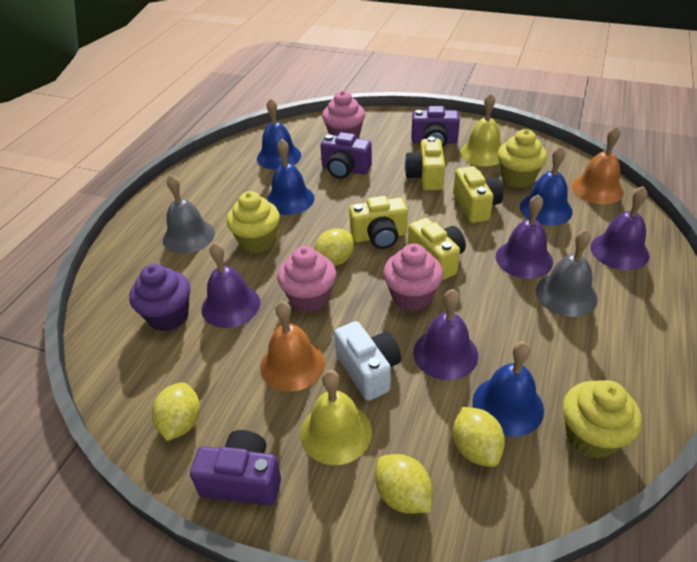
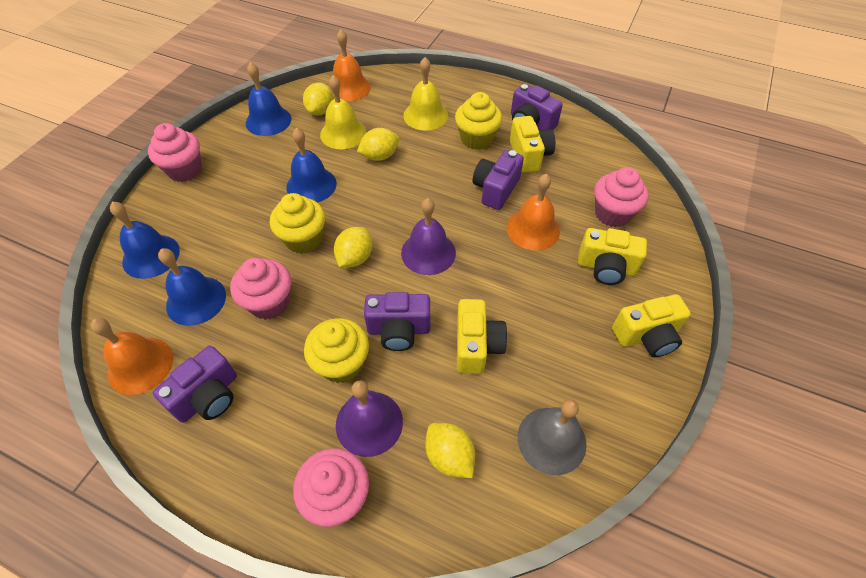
grey bell: [163,175,215,254] [536,229,598,317] = 2 -> [518,399,587,475] = 1
orange bell: [260,301,325,392] [572,126,624,204] = 2 -> [91,318,173,395] [329,29,371,101] [507,174,560,251] = 3
pink cupcake: [277,246,336,313] [322,91,365,139] [383,244,443,311] = 3 -> [148,123,202,182] [230,258,291,320] [293,448,369,527] [594,167,649,227] = 4
purple bell: [201,242,260,328] [413,289,478,380] [496,194,553,279] [590,186,649,270] = 4 -> [336,380,403,457] [401,198,456,275] = 2
purple camera: [190,430,281,506] [320,132,372,179] [411,106,460,148] = 3 -> [153,346,237,423] [364,292,430,351] [473,150,524,210] [511,84,563,130] = 4
purple cupcake: [129,264,191,331] = 1 -> none = 0
white camera: [334,321,401,401] = 1 -> none = 0

